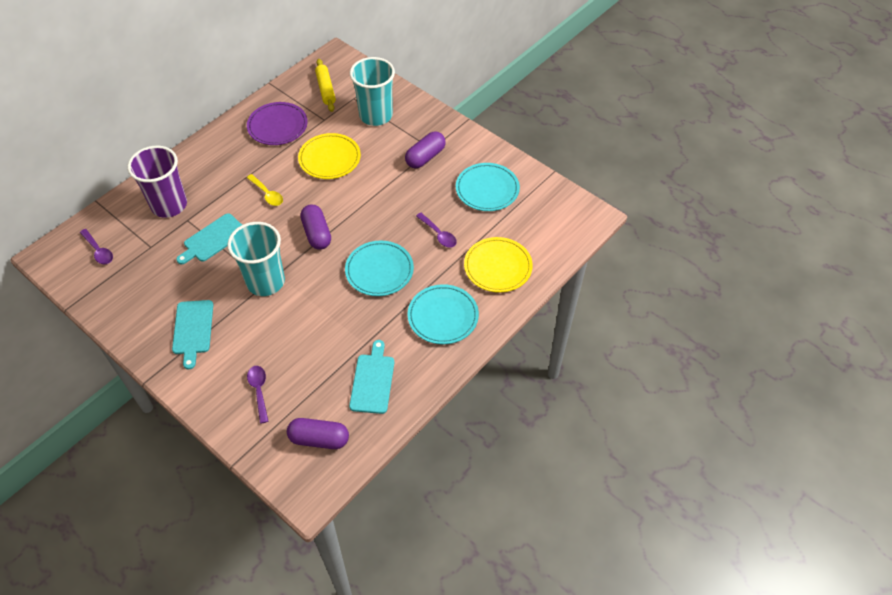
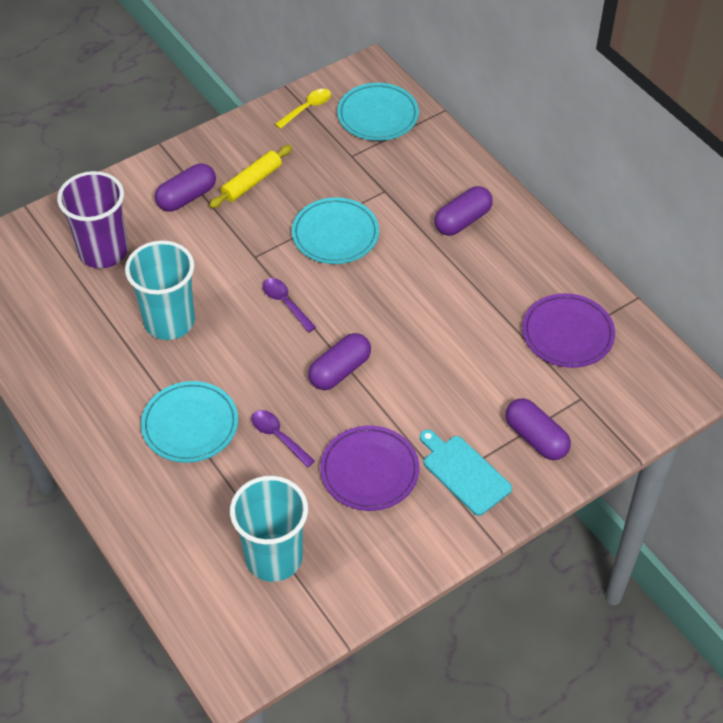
purple capsule: [287,418,349,449] [300,205,331,250] [405,131,446,168] = 3 -> [155,163,216,212] [308,333,371,390] [434,186,493,236] [506,398,571,460] = 4
purple plate: [247,102,308,145] = 1 -> [320,426,420,511] [522,293,615,368] = 2
purple spoon: [80,229,113,264] [247,366,269,424] [416,213,457,248] = 3 -> [251,410,315,468] [263,278,316,332] = 2
turquoise cutting board: [172,300,213,369] [176,213,242,265] [349,340,394,414] = 3 -> [420,430,512,516] = 1
yellow plate: [298,133,361,179] [464,237,533,293] = 2 -> none = 0

